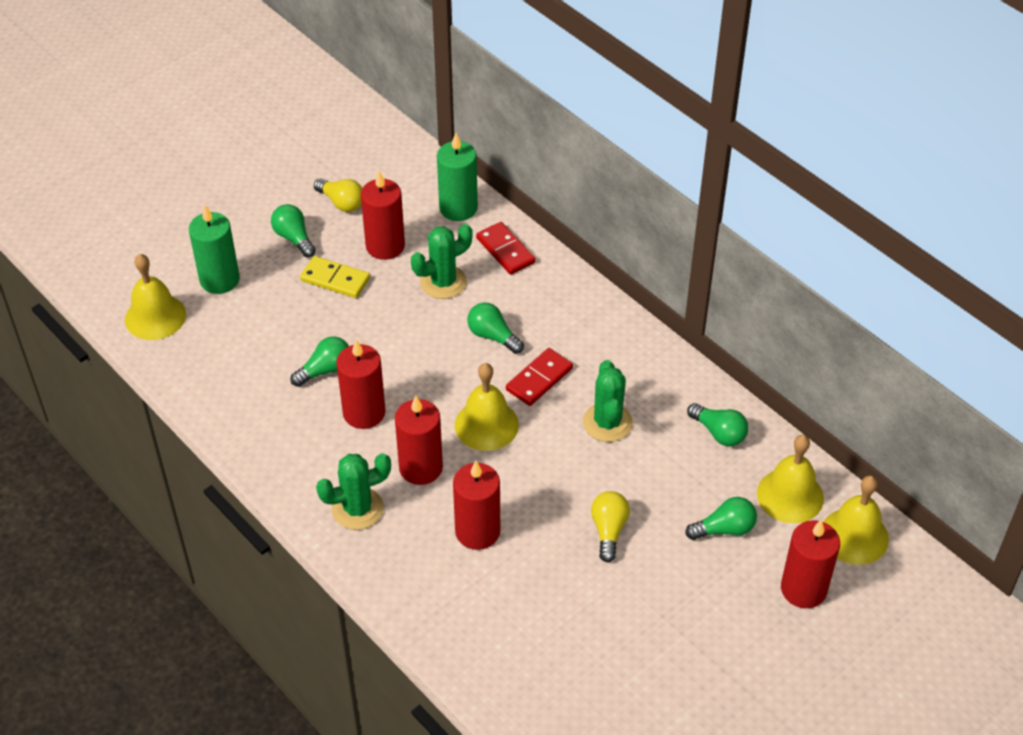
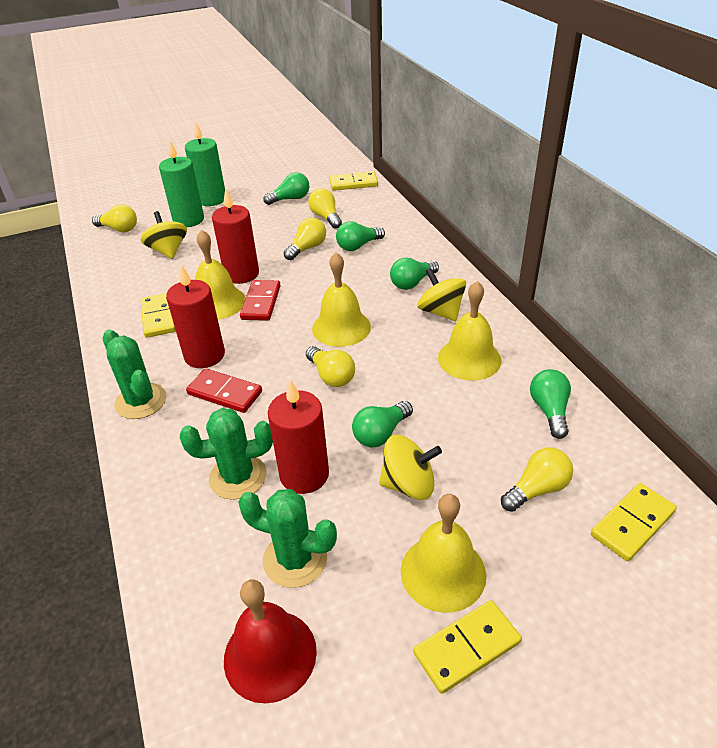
red bell: none = 0 -> [224,580,317,704] = 1
red candle: [336,339,386,429] [361,171,405,260] [395,396,443,485] [453,461,500,550] [781,519,840,608] = 5 -> [166,265,225,368] [212,188,259,284] [268,379,329,494] = 3
yellow domino: [300,256,370,298] = 1 -> [141,293,176,338] [329,171,378,191] [413,600,522,694] [591,483,677,561] = 4
yellow light bulb: [314,178,362,212] [591,491,630,562] = 2 -> [92,204,137,232] [284,218,326,260] [306,346,355,387] [308,188,342,229] [501,447,573,512] = 5
yellow spinning top: none = 0 -> [141,211,187,259] [379,435,442,500] [417,268,466,321] = 3

